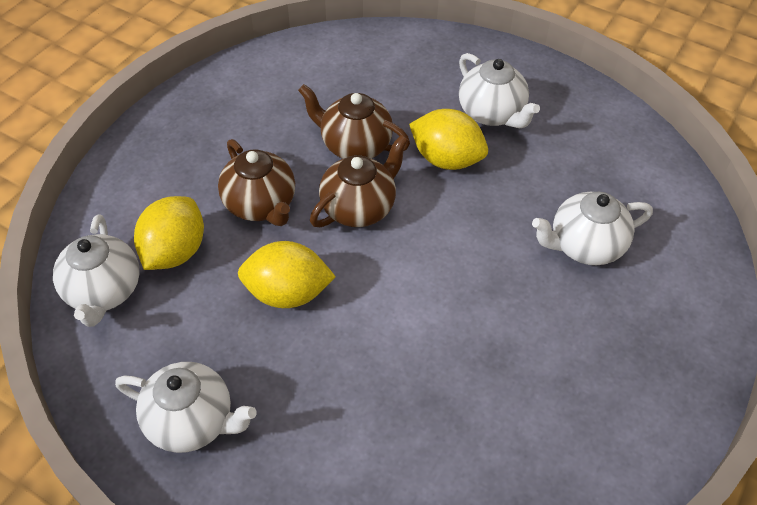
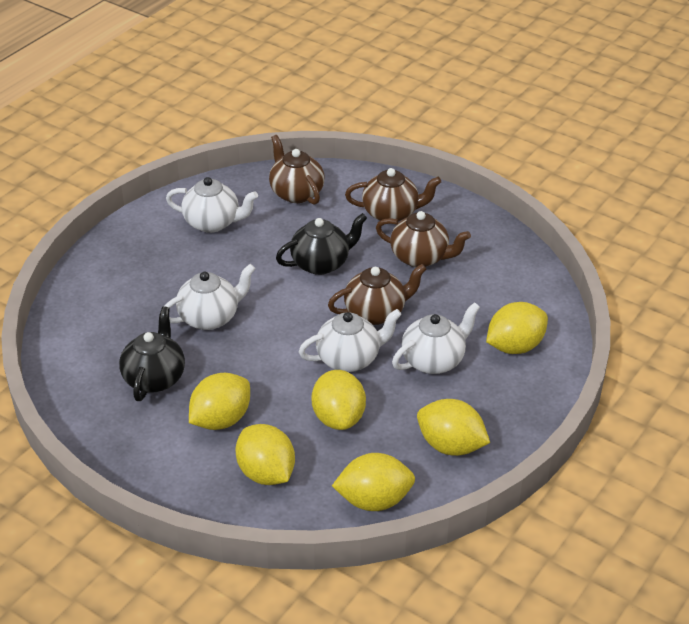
black teapot: none = 0 -> [119,306,185,401] [276,213,367,275] = 2
brown teapot: [218,139,295,226] [298,84,410,159] [310,135,408,227] = 3 -> [269,135,325,205] [328,264,426,325] [345,168,441,222] [376,211,471,267] = 4
yellow lemon: [134,196,204,270] [238,241,336,308] [409,109,488,170] = 3 -> [189,373,250,430] [235,424,295,485] [311,370,366,430] [332,453,415,511] [417,399,490,456] [486,302,548,354] = 6

